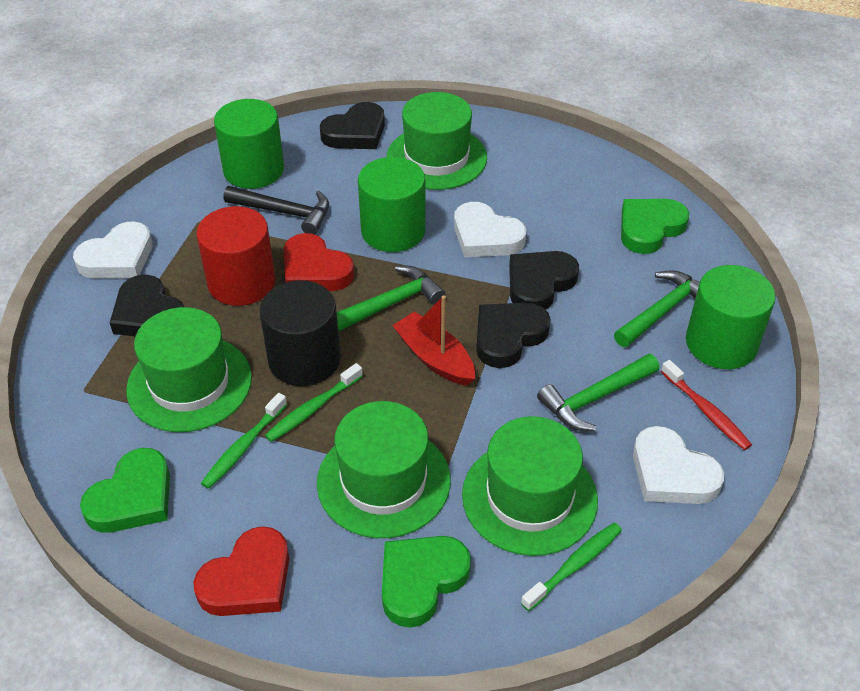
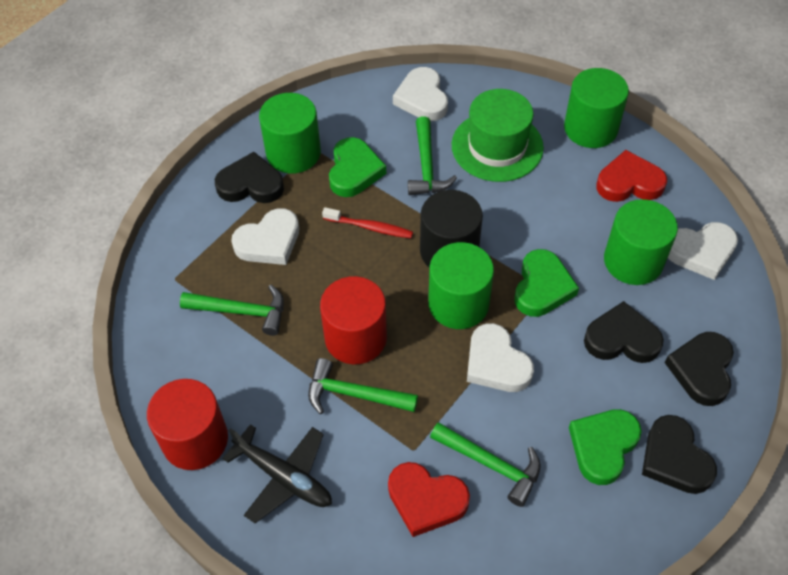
black hammer: [223,186,329,235] = 1 -> none = 0
black plane: none = 0 -> [222,424,332,523] = 1
green cylinder: [214,99,284,189] [358,157,426,252] [686,265,775,369] = 3 -> [259,93,321,174] [428,242,494,329] [564,68,629,148] [604,199,678,285] = 4
green hammer: [337,266,445,332] [537,354,659,431] [614,270,700,347] = 3 -> [180,285,284,336] [308,358,418,414] [408,116,457,195] [430,422,541,507] = 4
green hat: [126,307,252,432] [317,401,451,538] [387,92,487,190] [462,416,598,556] = 4 -> [452,89,544,182] = 1
green toothbrush: [201,393,287,489] [265,363,363,442] [521,523,622,611] = 3 -> none = 0
red boat: [392,296,475,386] = 1 -> none = 0
red cylinder: [196,206,276,306] = 1 -> [147,379,228,470] [320,276,387,364] = 2
white heart: [73,221,153,278] [454,202,526,257] [633,426,724,504] = 3 -> [231,208,299,265] [393,67,448,121] [467,323,534,392] [668,222,738,280] = 4

